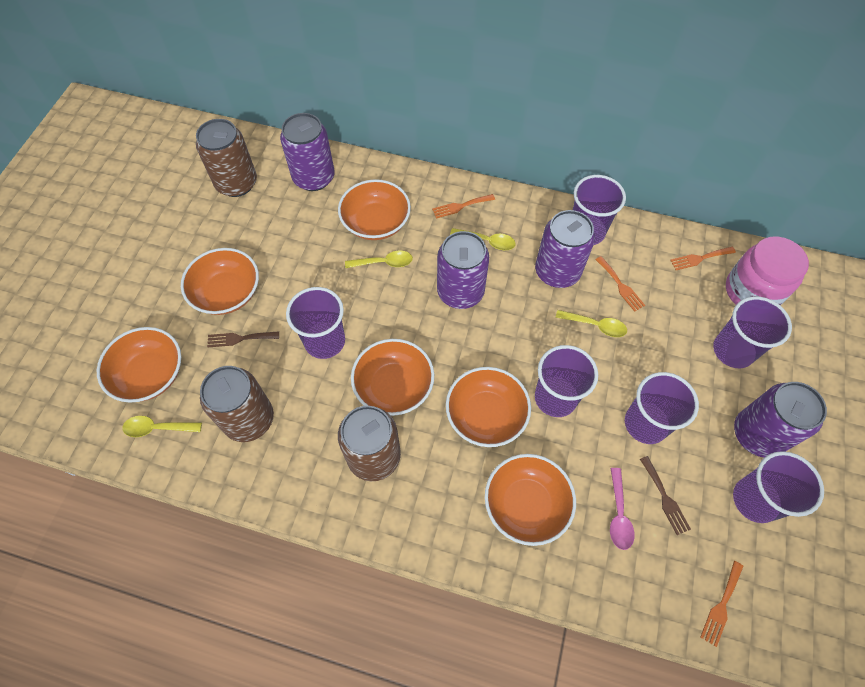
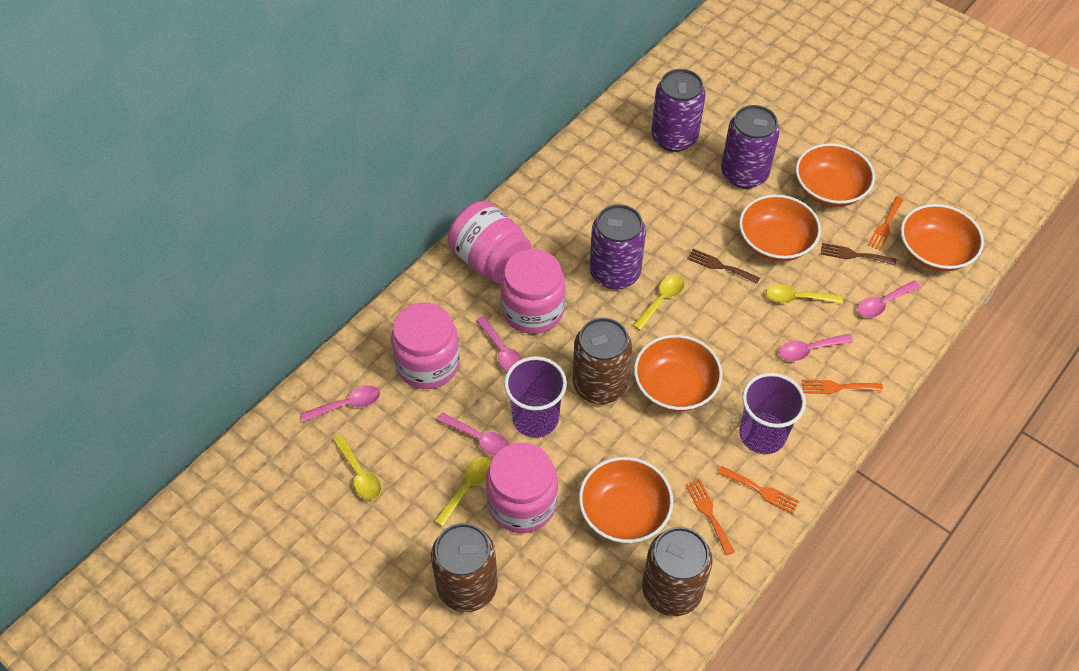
orange bowl: [97,327,181,403] [181,248,259,315] [338,179,411,240] [351,339,434,416] [446,367,531,447] [485,454,576,546] = 6 -> [579,457,673,543] [634,335,722,411] [739,194,821,261] [796,143,875,207] [901,204,984,272] = 5
pink jar: [726,236,809,305] = 1 -> [391,302,460,389] [447,201,531,283] [486,443,558,533] [501,249,565,334] = 4
pink spoon: [610,468,635,550] = 1 -> [301,386,380,422] [437,413,510,456] [476,316,523,372] [779,334,853,361] [858,280,921,318] = 5
purple can: [280,113,335,191] [437,231,489,309] [535,210,595,288] [734,382,827,458] = 4 -> [590,204,646,289] [651,69,706,152] [721,105,780,189] = 3
purple cup: [286,287,345,359] [535,345,598,417] [573,175,626,245] [625,372,699,444] [713,296,792,368] [733,451,824,523] = 6 -> [504,356,567,438] [739,373,806,454] = 2

